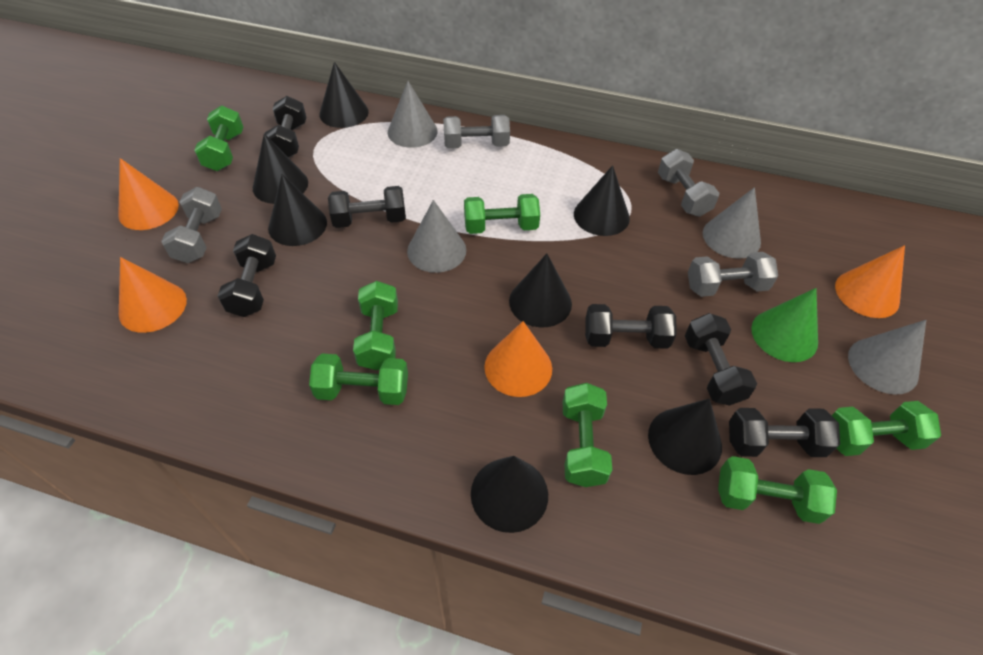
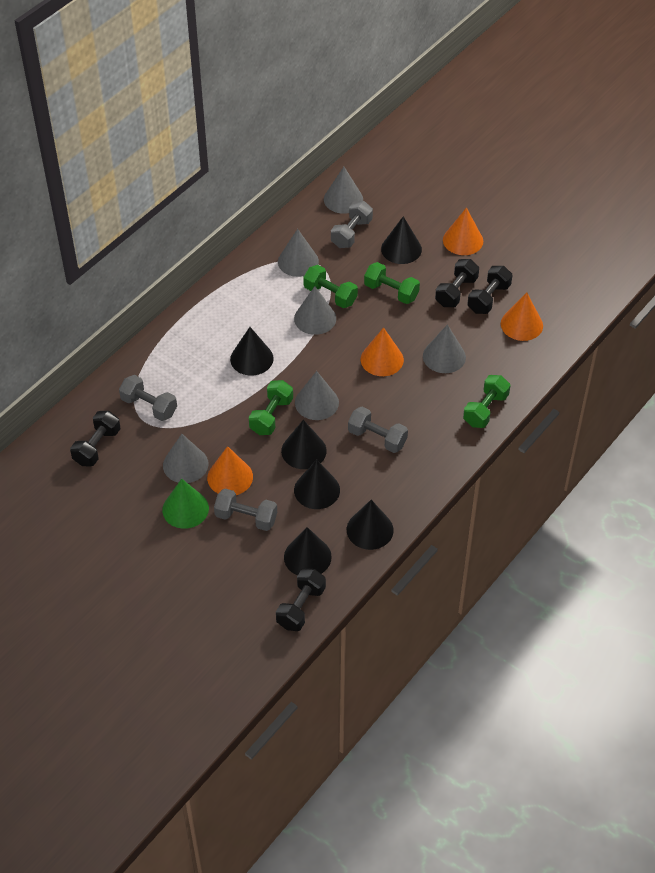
black cone: [253,133,308,204] [268,174,327,246] [319,62,369,128] [471,456,548,533] [509,253,572,327] [574,165,630,236] [648,398,722,475] = 7 -> [230,327,274,376] [281,420,327,469] [284,527,332,576] [294,459,340,509] [347,500,394,550] [381,216,422,264] = 6
black dumbbell: [218,234,276,317] [265,96,306,158] [328,186,406,228] [585,304,676,349] [685,313,757,406] [729,408,840,457] = 6 -> [70,411,121,466] [276,568,326,631] [435,259,479,307] [467,266,513,314] = 4
green dumbbell: [194,106,243,171] [309,353,408,405] [353,281,398,370] [464,194,540,234] [563,383,612,487] [718,456,837,524] [832,401,941,456] = 7 -> [249,380,293,435] [303,265,358,308] [364,262,420,304] [463,375,511,428] = 4
grey cone: [388,81,438,148] [407,200,466,273] [703,187,761,259] [848,320,926,395] = 4 -> [163,434,209,483] [278,229,319,277] [294,286,336,335] [295,371,339,420] [324,167,363,214] [423,324,466,373] = 6

